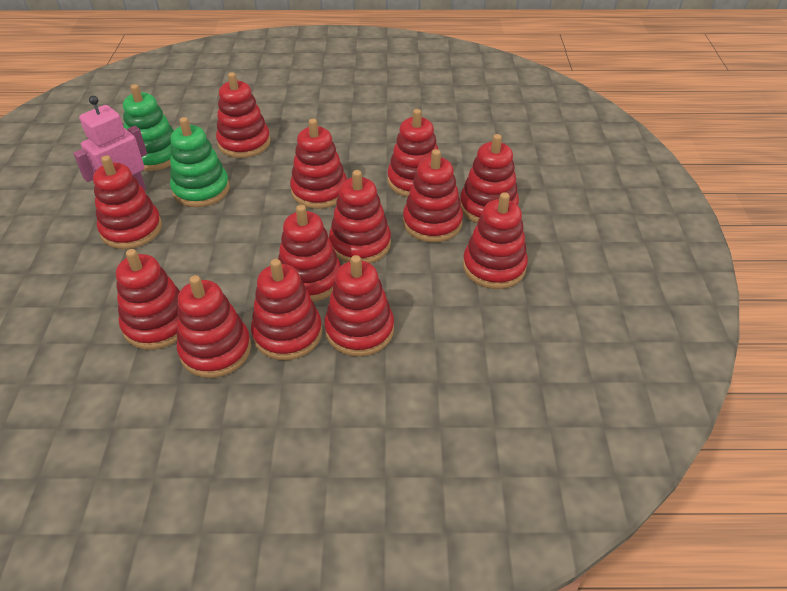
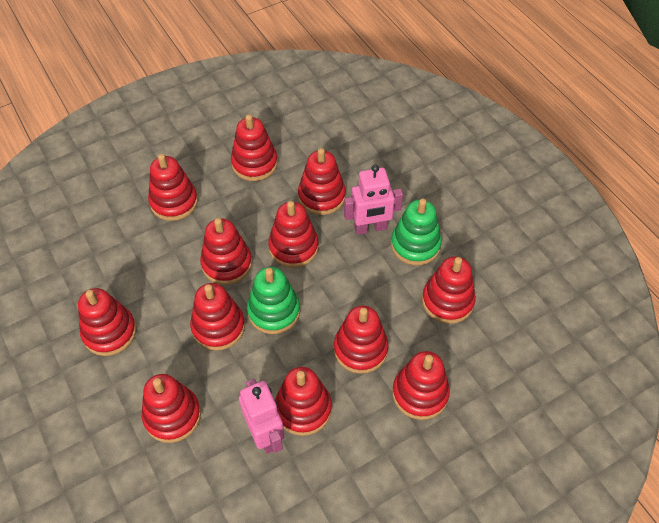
pink robot: [73,96,147,190] = 1 -> [239,379,285,454] [344,165,403,235] = 2
red stacking toy: [93,155,162,249] [116,249,180,350] [177,275,251,378] [216,72,270,158] [251,259,322,360] [278,205,341,302] [290,118,347,209] [324,255,394,357] [329,170,391,263] [387,109,438,197] [403,149,463,242] [460,134,519,223] [463,192,528,289] = 13 -> [78,288,136,356] [142,374,201,443] [148,154,198,221] [190,283,245,351] [200,218,252,285] [231,114,278,181] [268,201,319,268] [275,367,332,436] [298,148,346,215] [334,306,389,374] [392,351,450,420] [422,256,476,324] = 12

